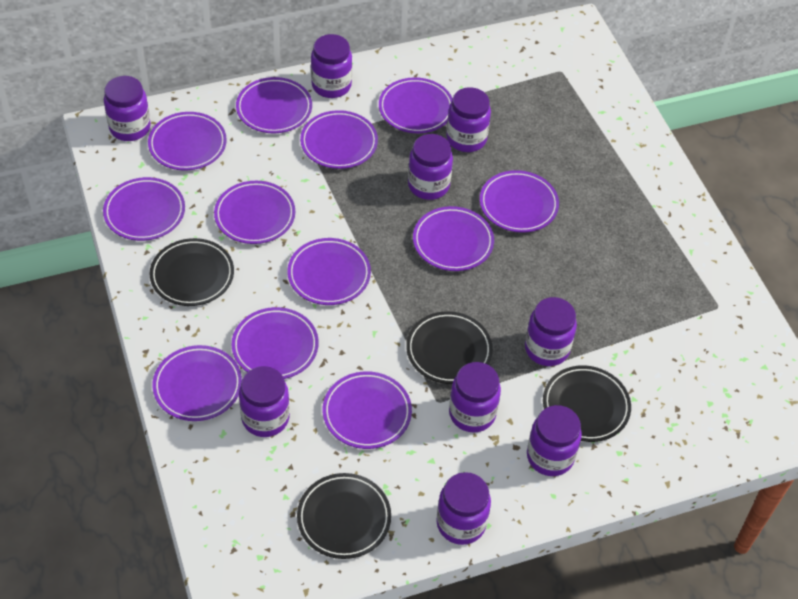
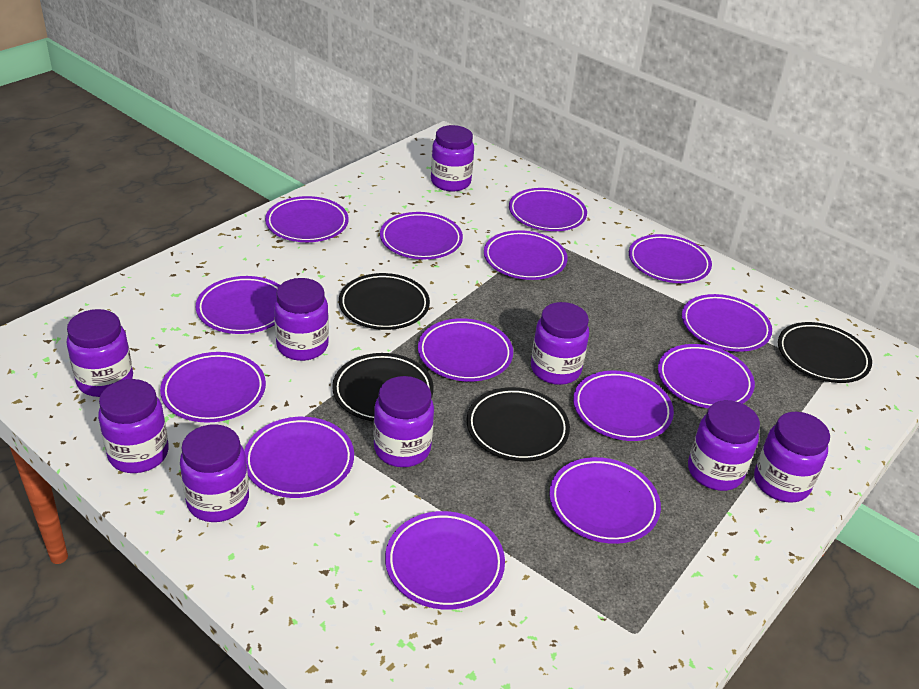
purple plate: [103,177,185,241] [148,112,227,171] [152,345,242,421] [214,181,295,244] [231,307,319,379] [236,77,312,133] [287,238,371,305] [300,110,378,169] [322,371,412,449] [379,77,453,133] [413,206,494,271] [480,170,559,233] = 12 -> [160,352,266,423] [196,276,280,334] [244,417,354,498] [265,196,349,242] [380,212,463,259] [385,511,505,610] [418,318,513,382] [484,230,567,280] [509,188,587,231] [549,457,661,544] [573,371,674,441] [629,234,712,283] [658,344,755,409] [682,294,772,352] = 14

